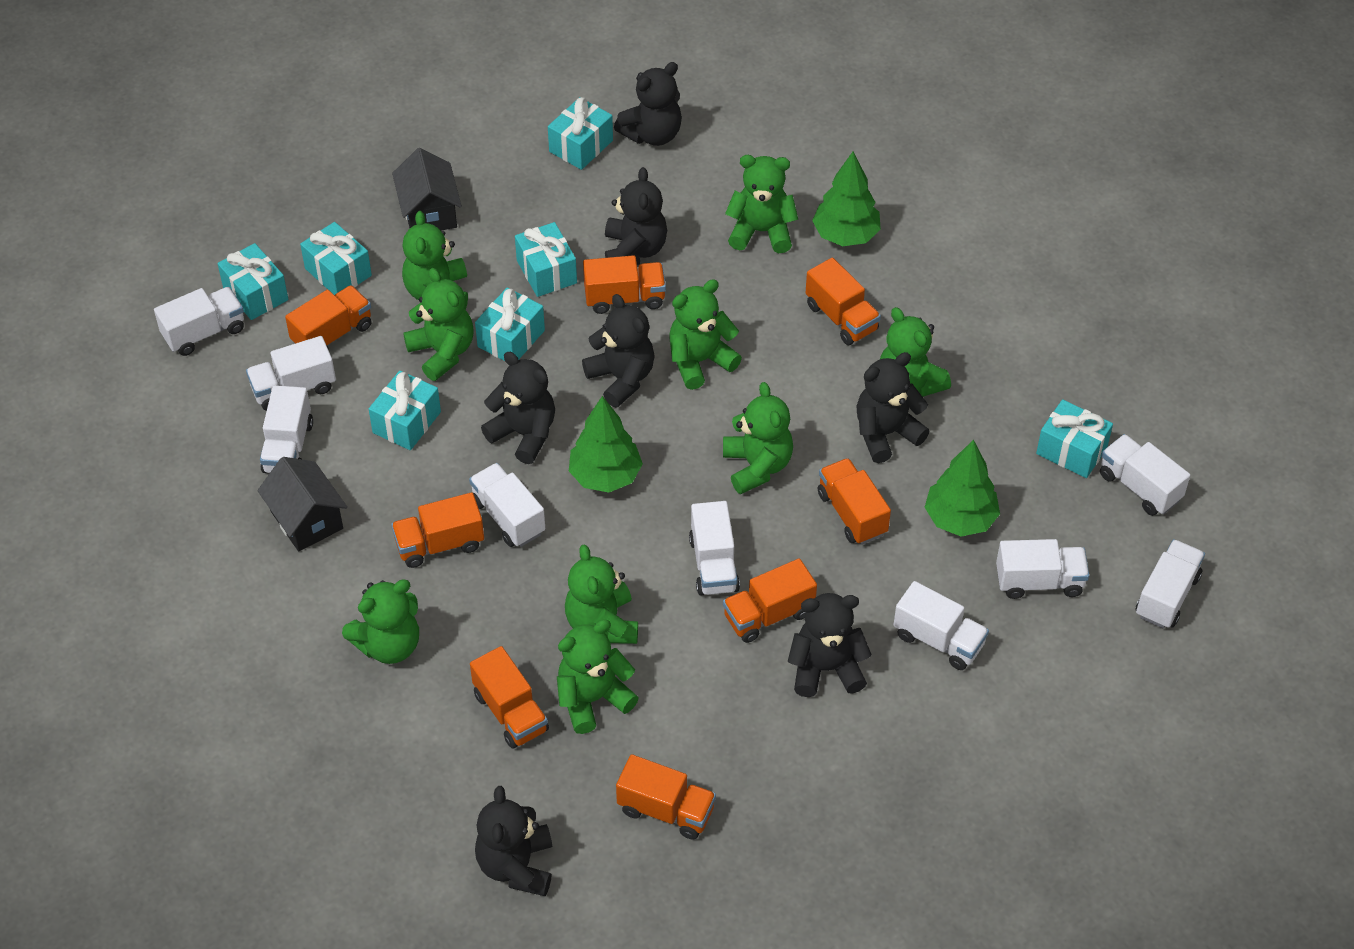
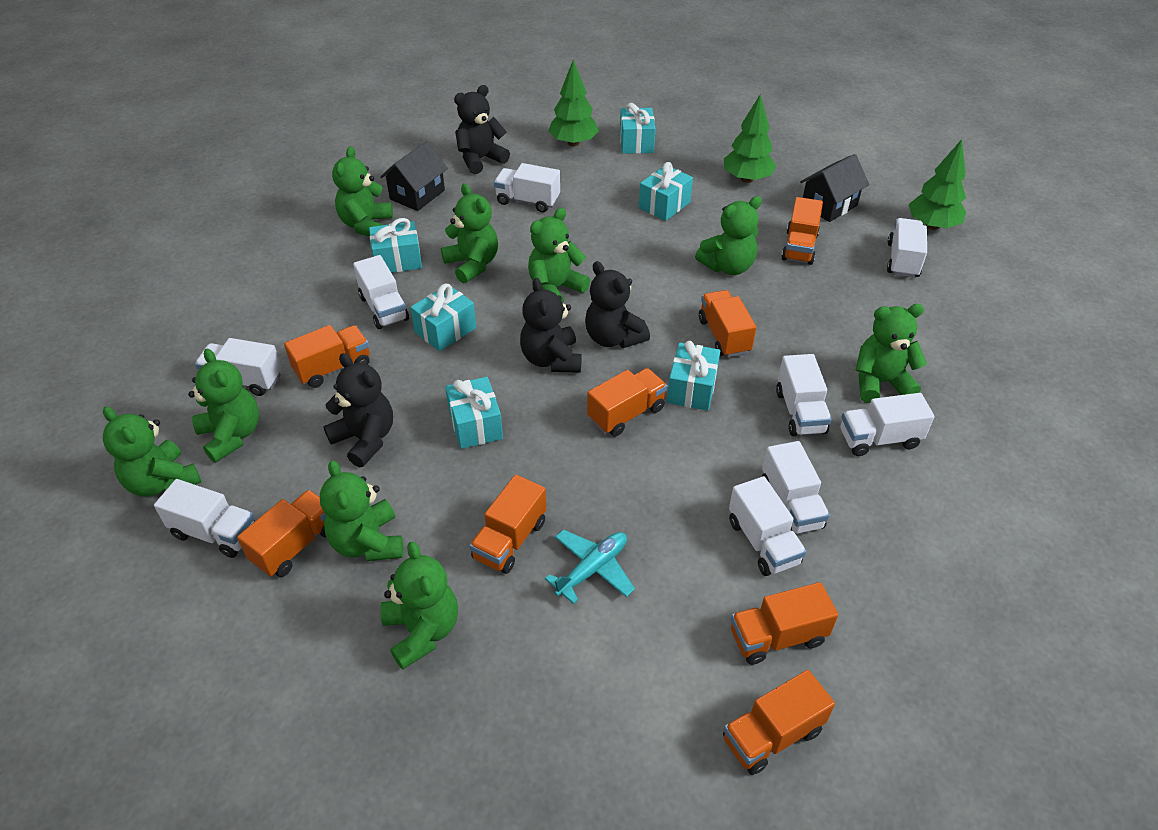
black teddy bear: [475,786,552,896] [481,352,555,464] [582,294,655,408] [605,167,667,265] [614,62,682,146] [788,593,872,697] [856,352,930,463] = 7 -> [323,353,393,467] [454,85,510,174] [520,278,582,373] [585,261,650,348] = 4
turquoise gift: [218,243,288,320] [300,222,372,295] [369,370,441,450] [475,287,545,361] [515,222,577,297] [548,97,613,170] [1036,399,1113,478] = 7 -> [369,218,422,273] [410,284,476,351] [445,377,503,449] [620,103,656,154] [639,162,693,221] [667,341,720,411] = 6
turquoise plane: none = 0 -> [545,529,635,604] = 1

